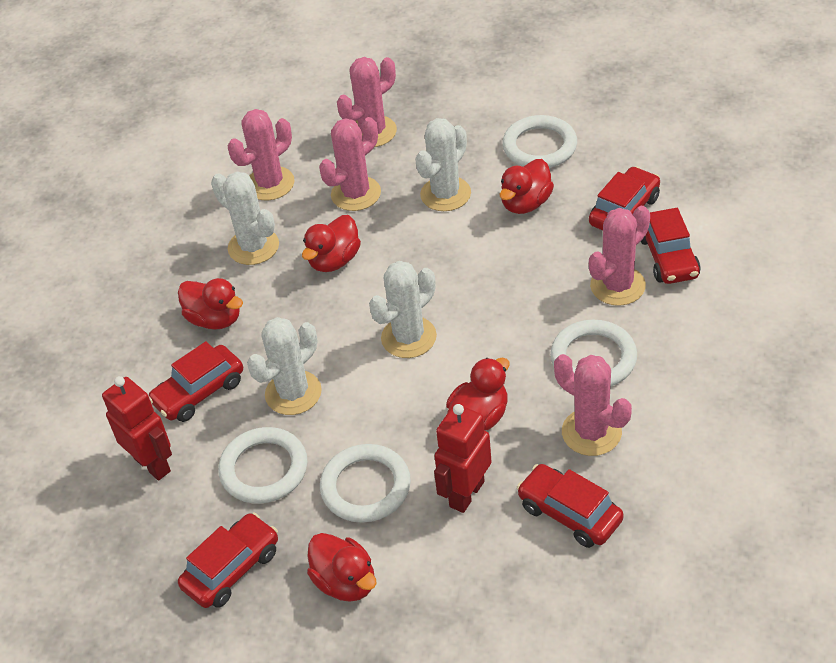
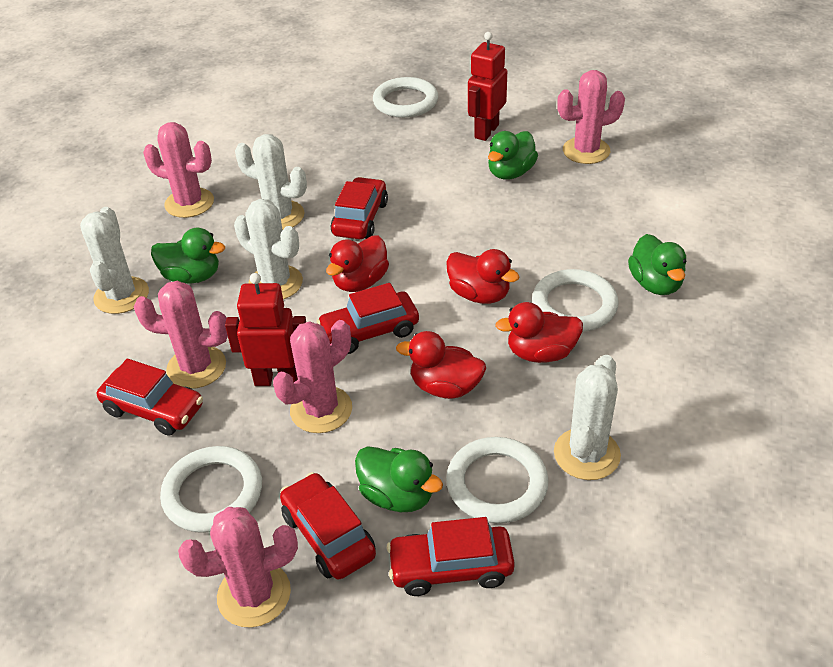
green duck: none = 0 -> [151,228,225,284] [355,446,443,512] [488,131,538,180] [628,234,686,295] = 4
red duck: [178,278,243,330] [302,215,361,272] [307,533,377,602] [446,358,510,431] [500,159,554,214] = 5 -> [326,236,389,292] [396,331,486,399] [446,249,520,304] [495,302,583,363] = 4

